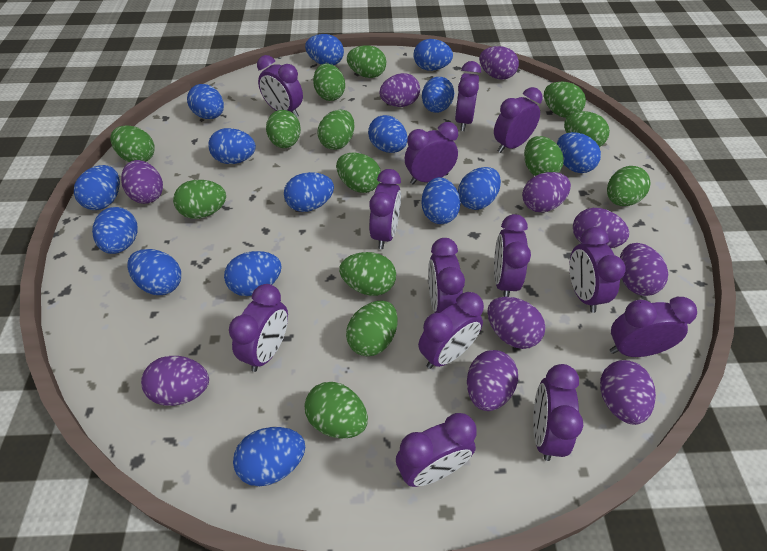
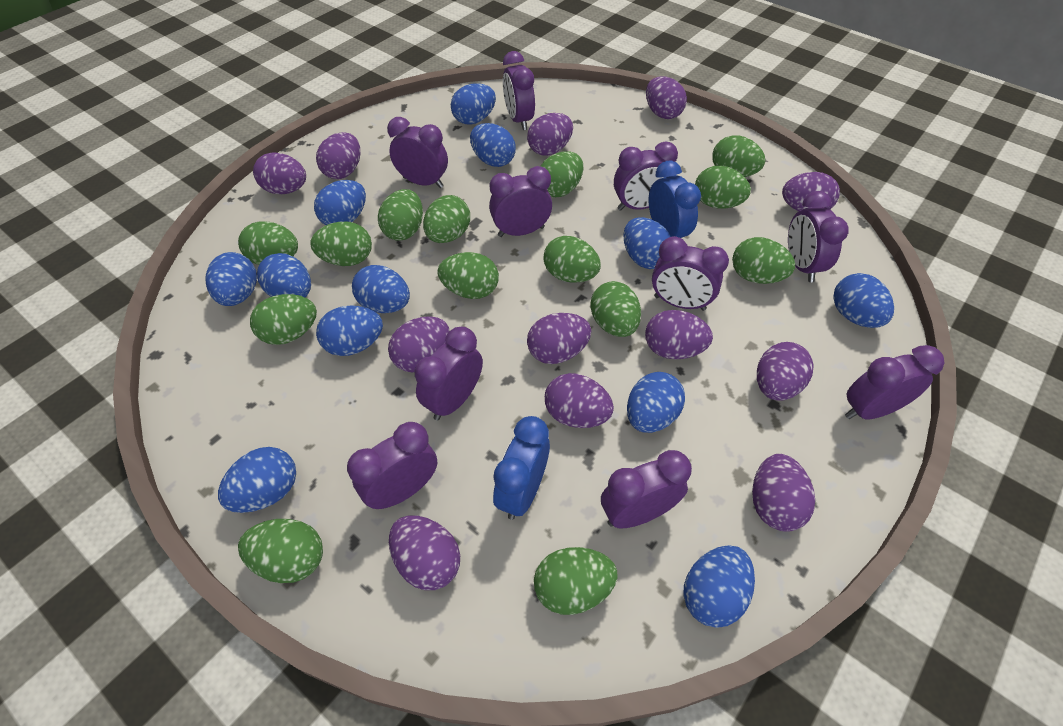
blue clock: none = 0 -> [493,416,550,520] [649,161,701,238] = 2
blue egg: [74,165,120,210] [92,207,138,254] [127,249,181,295] [187,84,224,119] [208,128,256,164] [224,251,282,296] [233,427,305,486] [284,172,334,212] [305,34,344,65] [368,115,408,153] [414,39,453,71] [421,177,461,224] [422,77,454,113] [458,167,501,210] [557,132,601,173] = 15 -> [205,252,257,306] [218,447,296,513] [257,253,311,297] [314,180,366,225] [316,305,383,356] [352,265,410,313] [451,83,496,125] [470,123,516,167] [623,217,671,269] [627,372,685,433] [683,545,755,628] [833,273,894,328] = 12
purple clock: [229,284,288,372] [257,55,303,117] [369,169,401,249] [396,413,477,487] [405,122,458,184] [418,292,484,369] [428,238,465,313] [455,61,481,131] [494,87,542,153] [494,214,531,297] [533,364,584,461] [569,227,626,313] [610,297,697,357] = 13 -> [347,422,437,509] [387,117,448,188] [415,327,483,421] [489,166,552,237] [503,51,535,130] [601,450,692,529] [614,141,678,211] [652,236,729,311] [788,191,849,282] [845,345,944,419] = 10
purple egg: [121,160,163,204] [141,356,209,406] [379,73,420,107] [467,350,518,411] [479,46,519,80] [487,297,545,349] [522,172,571,212] [573,208,629,248] [600,360,656,425] [620,243,668,296] = 10 -> [253,152,306,194] [316,132,360,179] [388,316,449,372] [389,515,460,590] [527,113,573,156] [527,313,591,364] [545,373,614,428] [645,310,713,359] [646,76,687,119] [752,454,815,532] [757,342,814,401] [782,172,840,212] = 12

